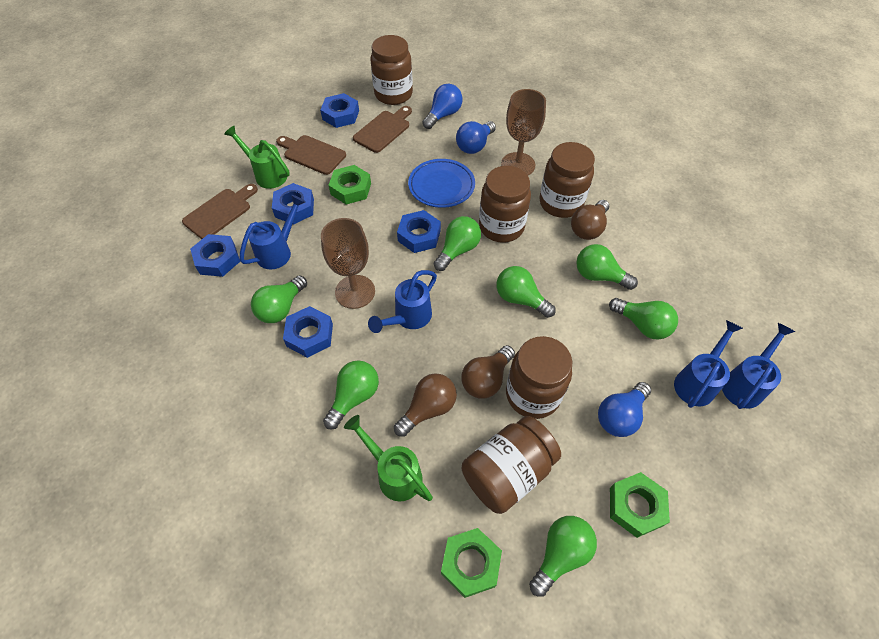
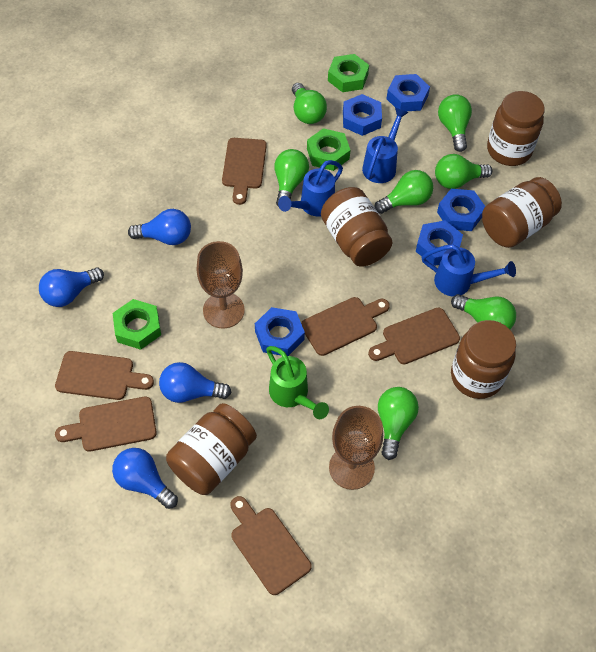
blue light bulb: [422,84,462,129] [456,121,496,154] [598,382,651,437] = 3 -> [39,267,104,307] [112,448,178,509] [128,209,191,245] [159,362,231,403] = 4
blue plate: [408,159,475,208] = 1 -> none = 0
blue watering can: [239,195,306,269] [368,270,437,333] [674,320,743,408] [722,323,795,409] = 4 -> [278,160,343,216] [362,108,408,183] [422,244,516,296] = 3
brown cutting board: [182,184,258,239] [276,135,346,175] [353,106,412,153] = 3 -> [55,351,154,400] [55,397,157,451] [222,138,267,205] [231,496,312,595] [301,297,390,356] [368,308,460,364] = 6
brown light bulb: [394,373,457,437] [461,345,515,398] [571,200,609,240] = 3 -> none = 0
green watering can: [224,125,290,189] [344,415,433,501] = 2 -> [266,346,329,419] = 1

